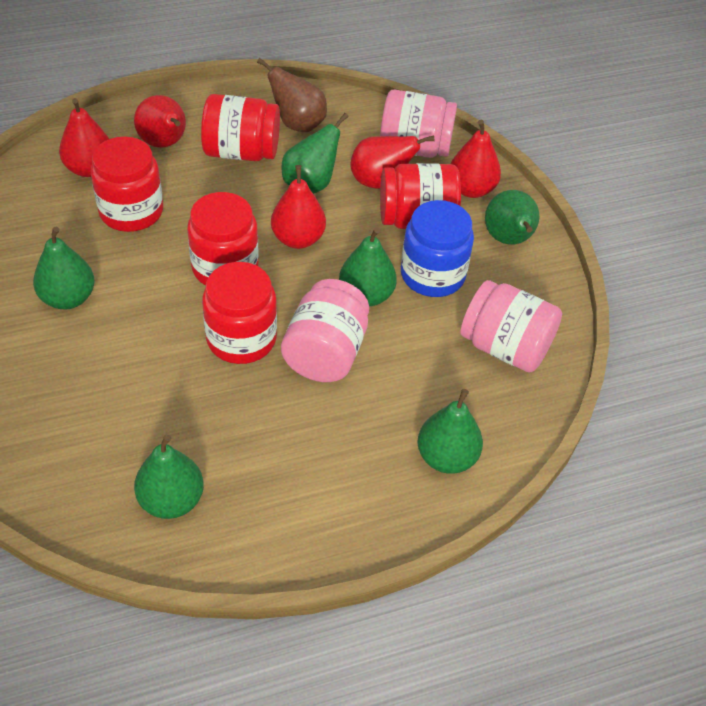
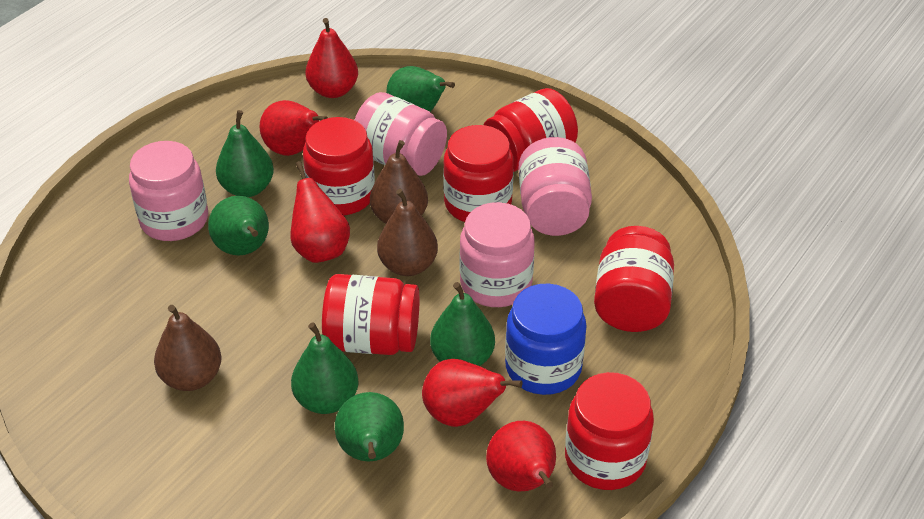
brown pear: [257,58,327,132] = 1 -> [154,305,222,391] [370,140,428,224] [377,189,438,276] = 3
pink jar: [281,279,369,382] [380,89,457,158] [461,280,562,373] = 3 -> [129,141,208,241] [355,92,447,176] [460,202,535,307] [519,137,592,236] = 4
red jar: [91,137,163,232] [187,192,259,286] [201,94,280,161] [202,262,277,364] [380,163,461,229] = 5 -> [303,117,375,215] [322,274,419,355] [443,125,513,222] [484,88,578,172] [565,372,654,490] [594,226,674,332] = 6

